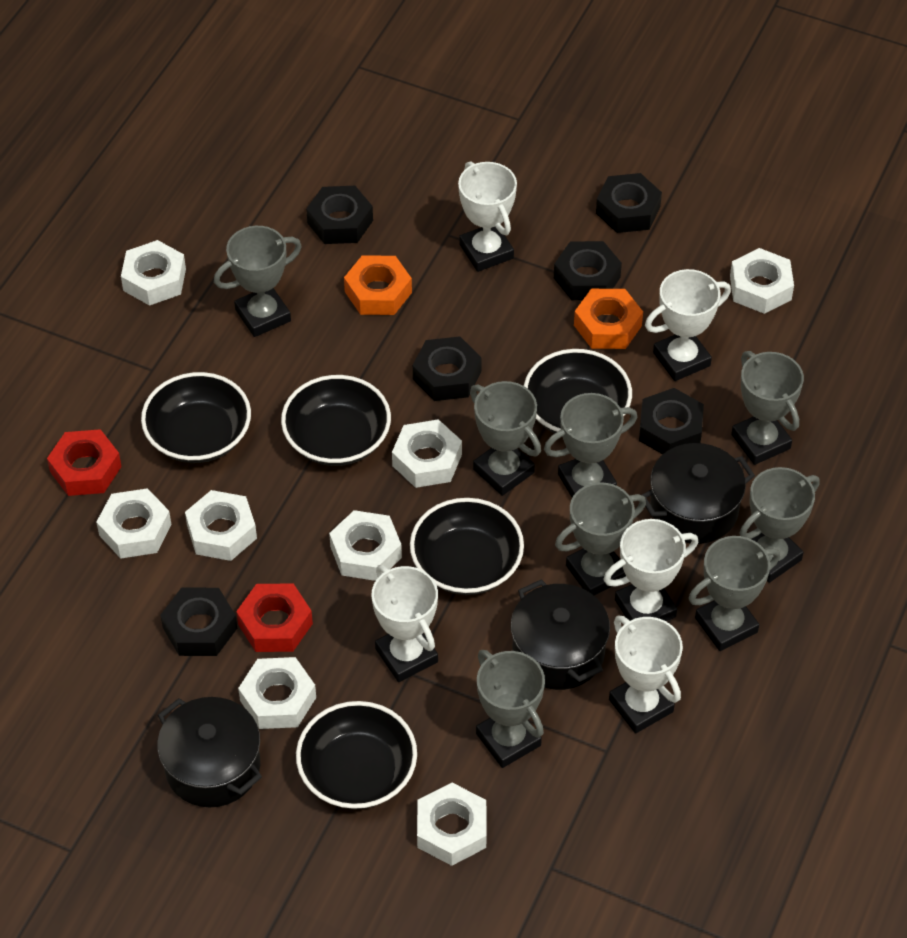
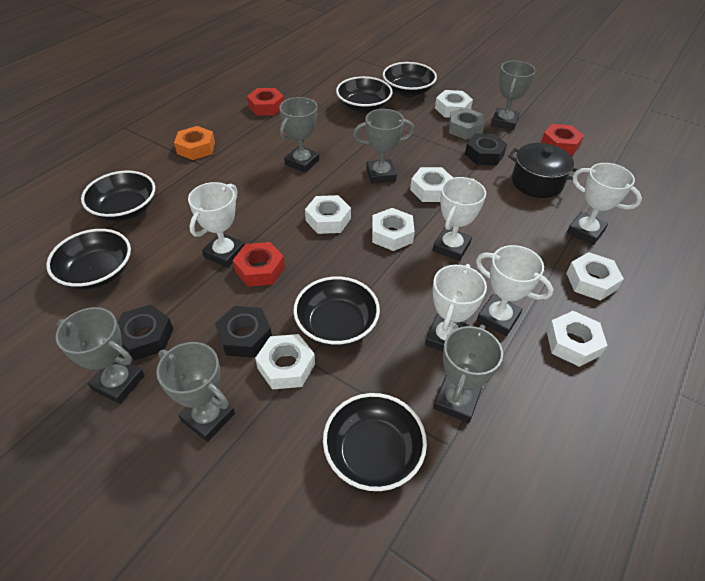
black bowl: [141,372,251,463] [281,375,391,466] [296,701,417,809] [410,498,524,595] [524,349,632,434] = 5 -> [46,229,131,290] [81,171,155,221] [293,277,380,346] [323,393,427,491] [336,76,393,113] [383,62,437,97] = 6
black nut: [160,588,237,656] [306,186,373,244] [413,336,482,401] [554,241,622,300] [596,173,662,233] [639,388,704,454] = 6 -> [117,305,173,360] [215,306,272,358] [465,134,507,165] = 3
black pot: [157,697,262,807] [511,579,610,690] [642,443,755,544] = 3 -> [508,143,579,198] = 1
grey nut: none = 0 -> [449,108,485,140] = 1
grey trophy: [214,226,302,337] [470,381,541,496] [476,650,545,768] [544,393,637,498] [555,482,646,595] [689,536,780,651] [731,351,804,465] [739,467,820,583] = 8 -> [56,307,145,404] [156,342,235,442] [279,97,319,173] [353,109,414,184] [433,325,503,423] [491,61,536,130] = 6
orange nut: [344,255,412,315] [574,289,643,349] = 2 -> [174,126,215,160] = 1
red nut: [47,429,122,496] [236,583,313,652] = 2 -> [233,242,285,287] [247,88,284,116] [541,124,584,156] = 3
white nut: [96,488,172,559] [121,240,186,306] [185,490,257,561] [238,657,316,729] [329,510,402,581] [392,419,462,488] [417,783,487,866] [730,248,794,314] = 8 -> [255,334,315,389] [305,195,351,234] [372,208,415,251] [410,167,453,202] [435,90,473,118] [547,311,608,367] [566,252,624,301] = 7

